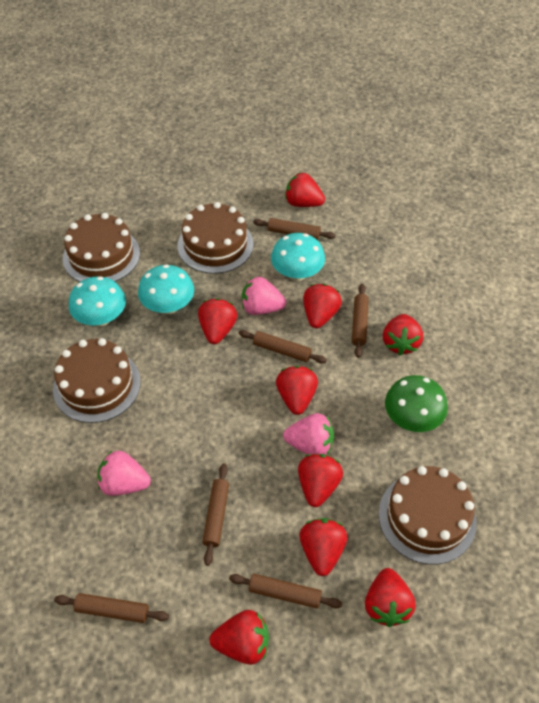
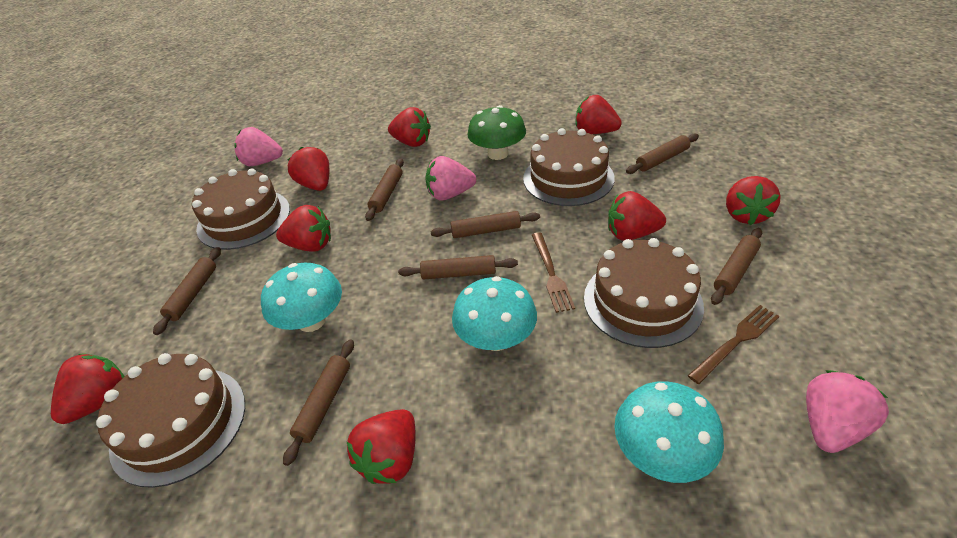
brown fork: none = 0 -> [532,232,575,313] [687,305,779,384] = 2
brown rolling pin: [54,593,169,623] [202,463,229,566] [229,574,342,609] [238,330,327,363] [253,218,336,240] [352,284,369,358] = 6 -> [153,247,221,335] [283,339,354,466] [365,159,404,221] [398,255,518,280] [430,211,540,238] [626,133,699,174] [711,228,762,305] = 7
red strawberry: [198,298,237,344] [210,610,269,665] [276,366,318,415] [285,173,325,207] [298,454,343,507] [299,518,347,576] [303,284,342,328] [365,568,416,627] [383,314,423,355] = 9 -> [51,353,125,424] [276,205,331,252] [288,147,329,191] [346,409,415,484] [388,107,431,147] [576,95,622,134] [608,191,666,241] [726,176,781,225] = 8

